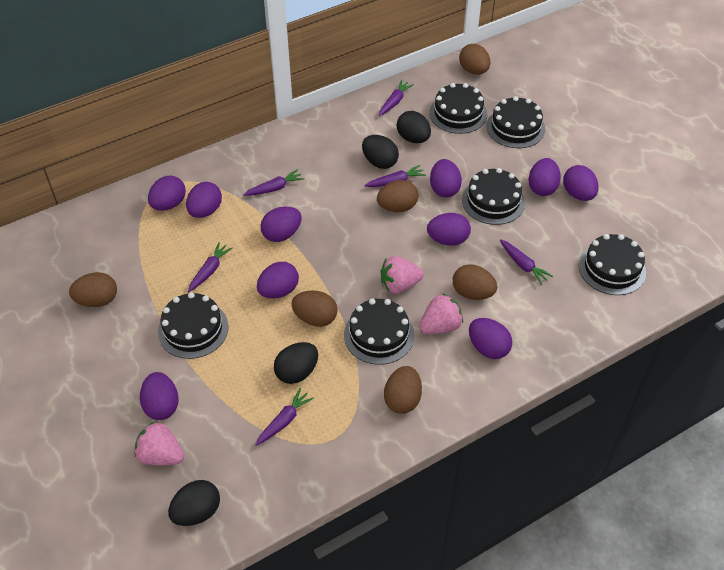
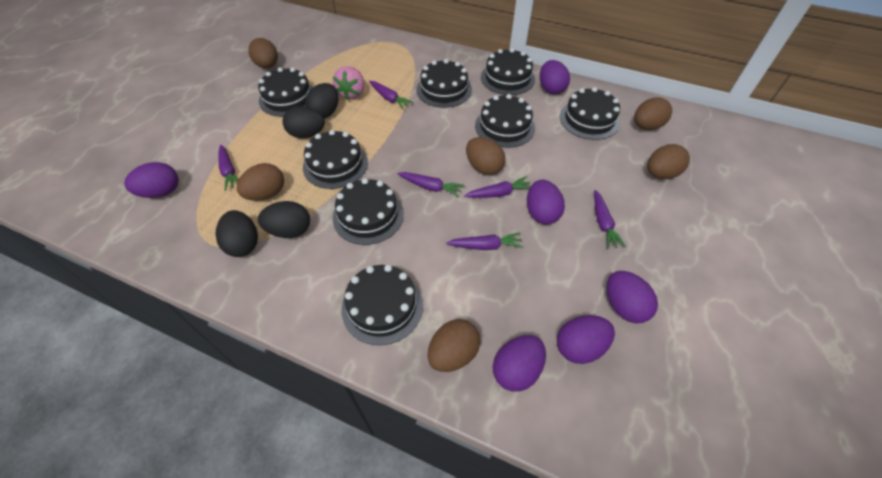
black cake: [158,292,228,359] [344,298,414,365] [429,83,487,134] [462,168,525,225] [486,96,545,148] [578,234,646,295] = 6 -> [258,67,313,117] [303,130,368,189] [333,178,404,245] [341,265,423,345] [416,59,472,108] [475,94,535,148] [481,48,535,95] [560,87,620,140] = 8
pink strawberry: [134,422,184,465] [381,256,424,294] [419,293,463,334] = 3 -> [333,66,364,100] = 1
purple egg: [140,372,179,420] [148,176,186,211] [186,182,222,218] [257,262,299,298] [260,207,301,242] [427,213,471,246] [430,159,462,198] [469,318,512,359] [528,158,561,196] [563,165,599,201] = 10 -> [124,162,179,198] [493,335,546,392] [527,180,565,224] [540,60,570,94] [557,315,615,364] [606,271,658,323] = 6

